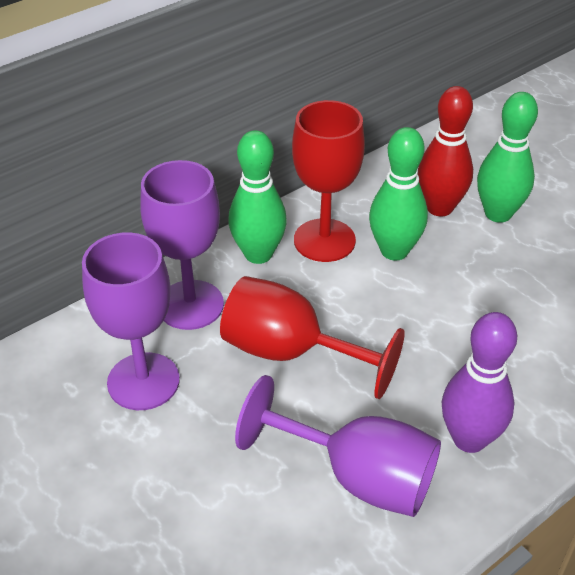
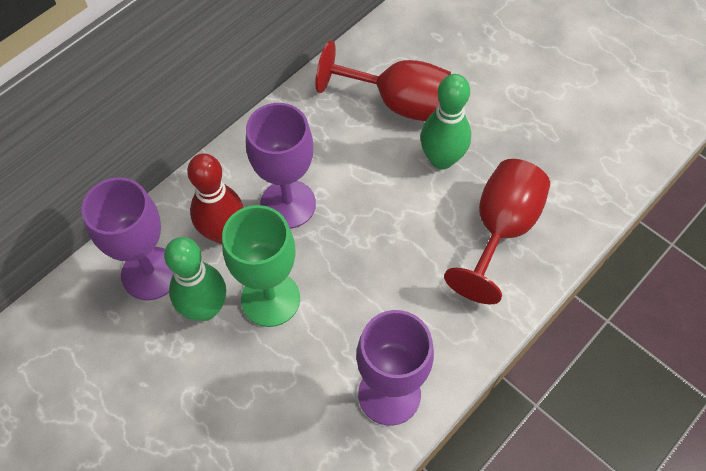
green bowling pin: [228,130,287,264] [369,127,428,260] [477,92,538,223] = 3 -> [164,237,226,321] [420,74,471,170] = 2
green goblet: none = 0 -> [222,205,300,327] = 1
purple bowling pin: [441,312,517,453] = 1 -> none = 0

